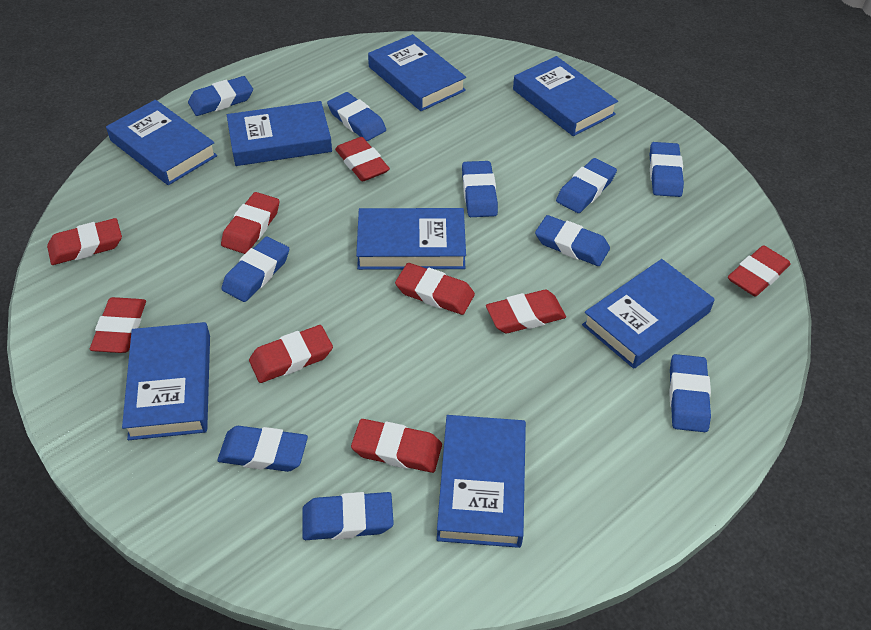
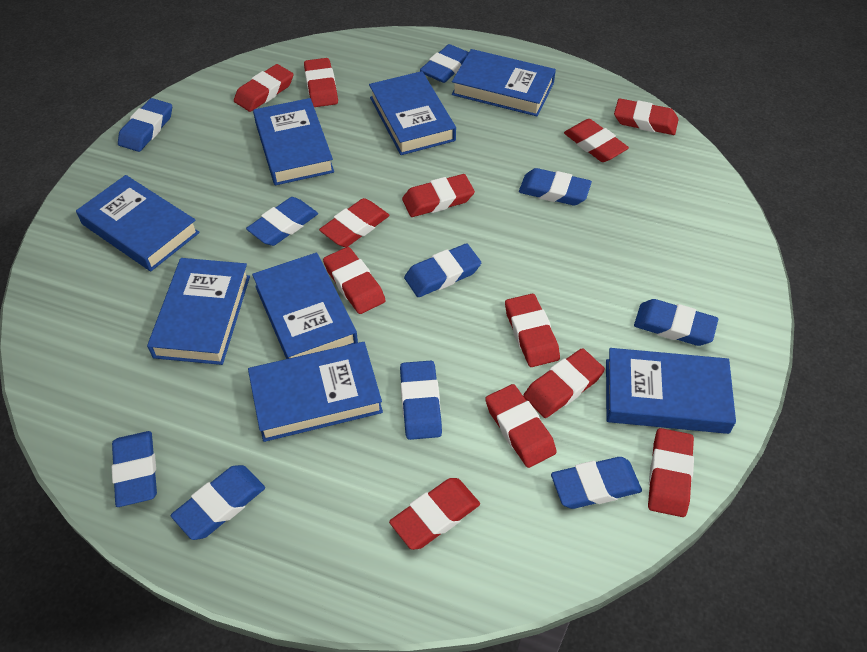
red eraser: [47,218,122,265] [90,297,146,353] [221,192,280,254] [249,325,333,383] [335,137,390,181] [351,419,442,473] [395,263,475,315] [486,290,566,333] [728,245,791,297] = 9 -> [234,64,293,112] [304,58,338,107] [319,198,389,247] [323,247,386,314] [389,478,480,550] [402,174,475,217] [485,384,557,468] [505,294,560,367] [523,348,605,418] [564,119,629,162] [614,98,678,135] [648,428,694,517] = 12

